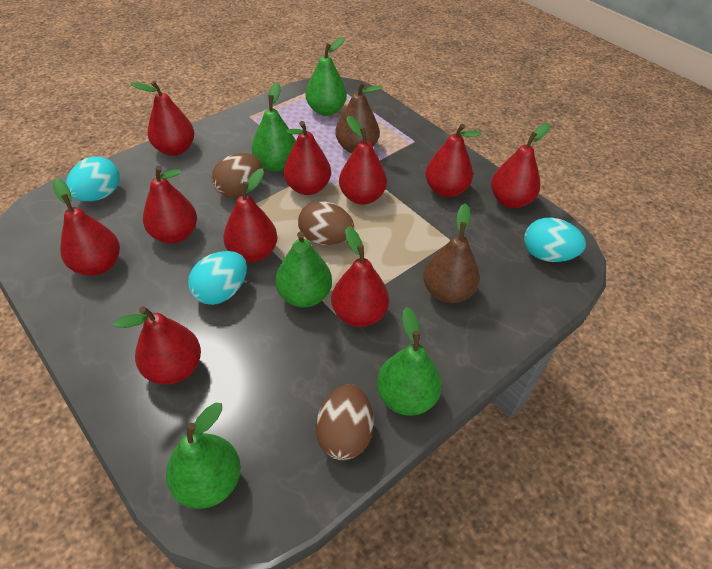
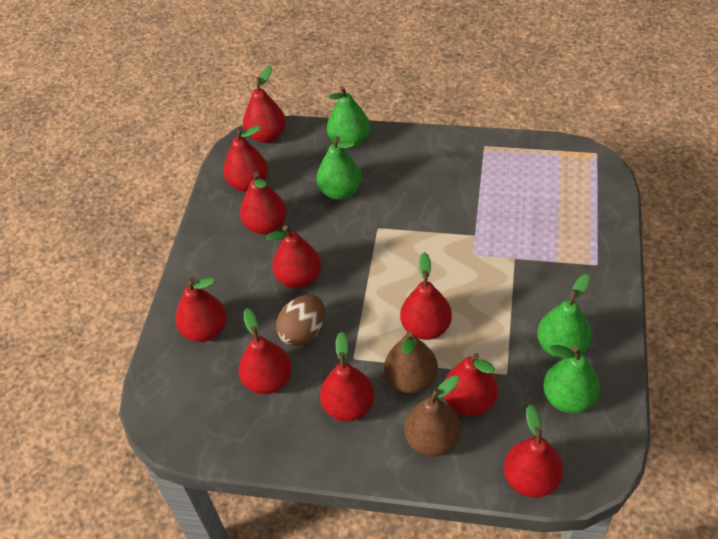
brown egg: [212,153,262,198] [298,201,354,245] [316,384,373,460] = 3 -> [276,295,325,346] = 1
green pear: [166,402,241,509] [251,82,296,172] [275,231,332,307] [306,37,347,116] [377,307,442,416] = 5 -> [316,136,362,200] [327,86,370,149] [537,274,592,359] [543,345,600,413] = 4
turquoise egg: [66,156,119,201] [188,251,247,305] [524,218,586,262] = 3 -> none = 0

